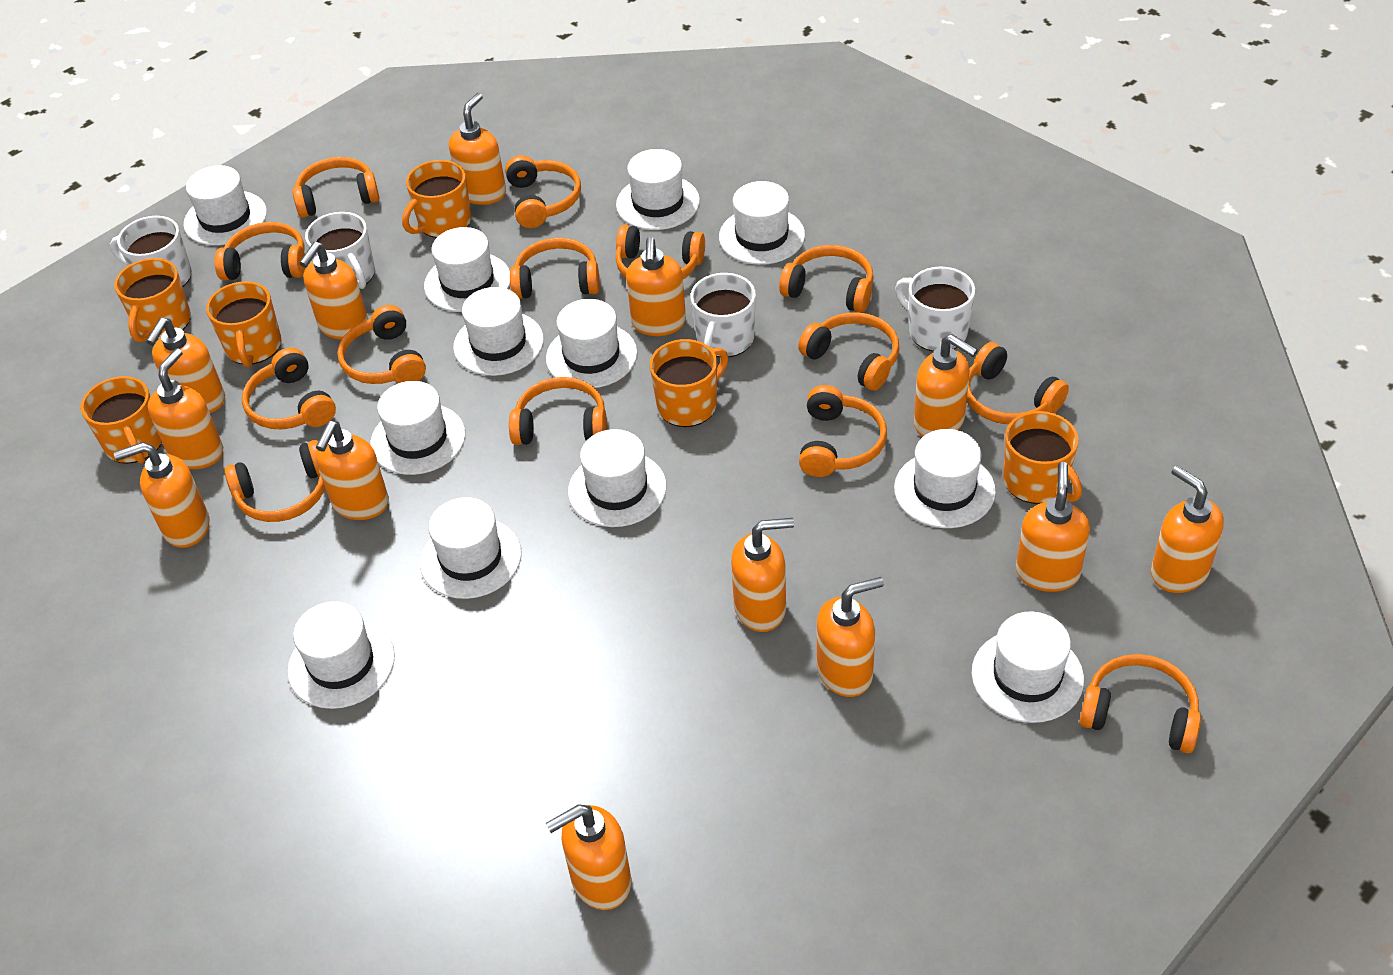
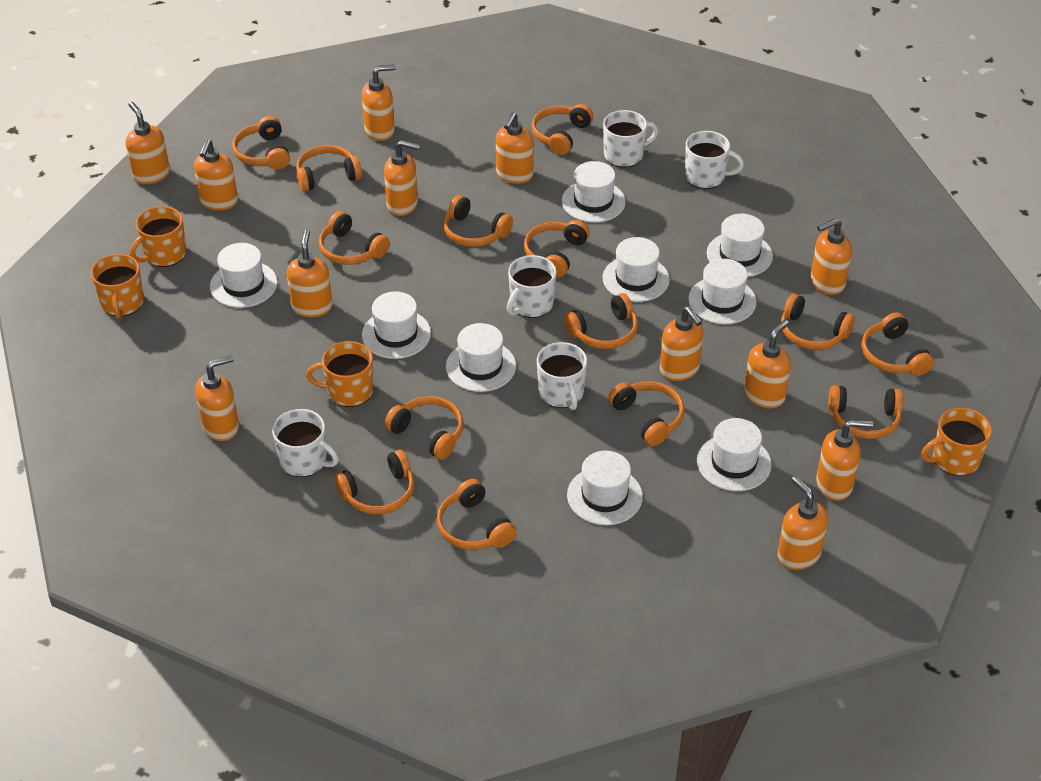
orange mug: [81,376,162,464] [114,258,191,342] [206,281,281,367] [402,160,471,238] [649,339,728,427] [1003,411,1082,504] = 6 -> [91,254,144,319] [130,206,186,267] [306,341,373,407] [921,408,992,476] = 4
orange soap dispenser: [114,442,210,548] [146,318,225,413] [148,348,223,469] [300,242,368,340] [316,421,389,520] [449,93,506,205] [546,804,631,910] [626,237,686,336] [731,518,794,632] [817,577,884,697] [914,334,978,437] [1016,462,1090,592] [1151,466,1224,593] = 13 -> [126,102,170,184] [194,139,238,211] [195,355,239,441] [287,229,332,317] [362,64,396,141] [384,140,420,216] [496,112,534,184] [660,306,703,381] [744,320,791,408] [777,476,828,570] [811,218,852,295] [816,419,873,501] = 12
white hat: [184,165,267,246] [287,601,395,709] [370,381,466,475] [420,497,522,599] [424,227,510,312] [453,287,544,376] [546,299,637,388] [568,429,667,527] [616,149,700,230] [719,181,805,265] [894,429,996,528] [972,611,1084,723] = 12 -> [210,243,277,308] [362,291,431,359] [446,323,516,392] [562,161,626,223] [567,451,643,525] [603,237,670,302] [688,259,756,324] [697,418,772,491] [707,214,773,277] = 9
white mug: [110,216,192,287] [305,212,375,289] [691,273,756,357] [895,266,975,352] = 4 -> [272,409,339,477] [507,255,557,318] [537,342,587,410] [603,110,658,167] [685,131,744,189] = 5

